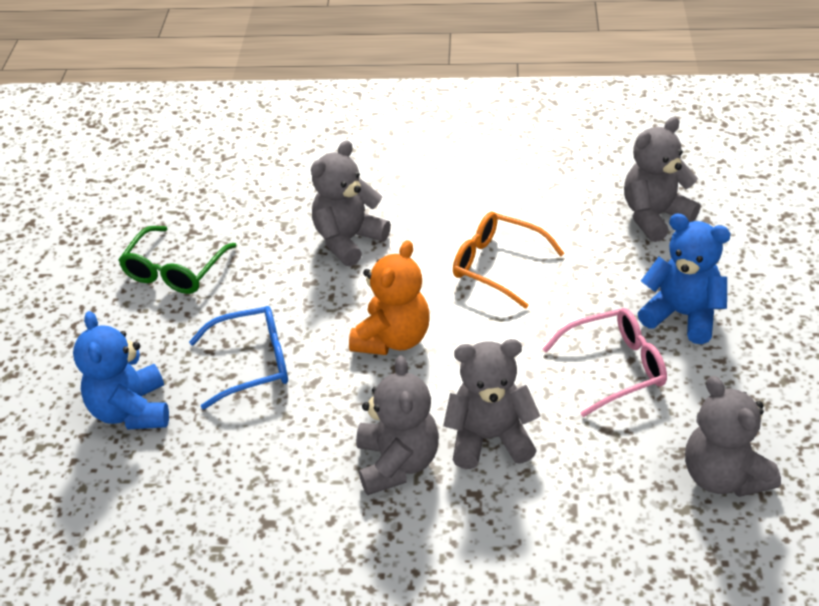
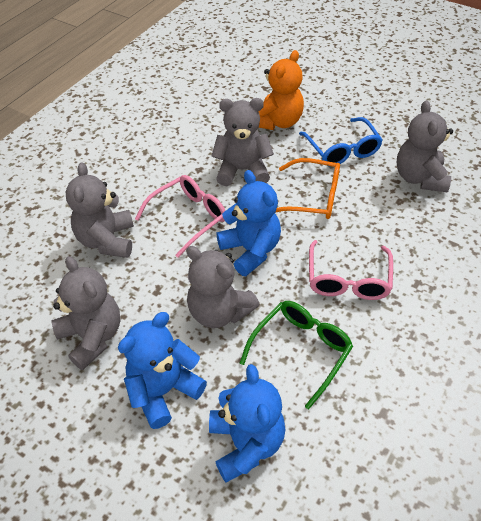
blue teddy bear: [73,311,169,429] [637,213,731,344] = 2 -> [118,312,207,429] [209,364,285,483] [216,170,281,276] = 3
pink glasses: [543,308,667,417] = 1 -> [135,175,225,258] [309,240,393,300] = 2

